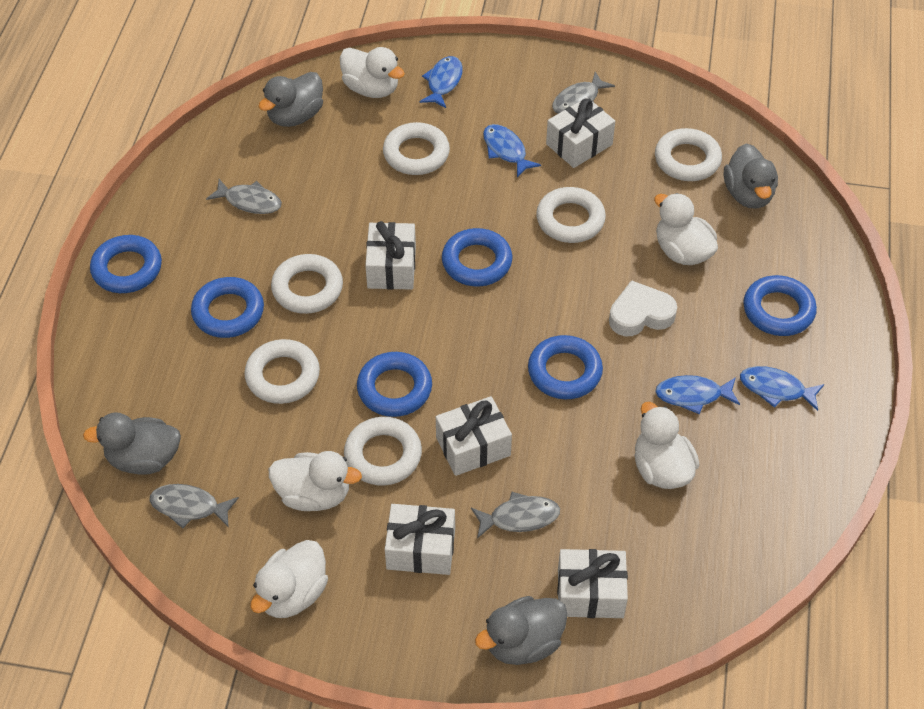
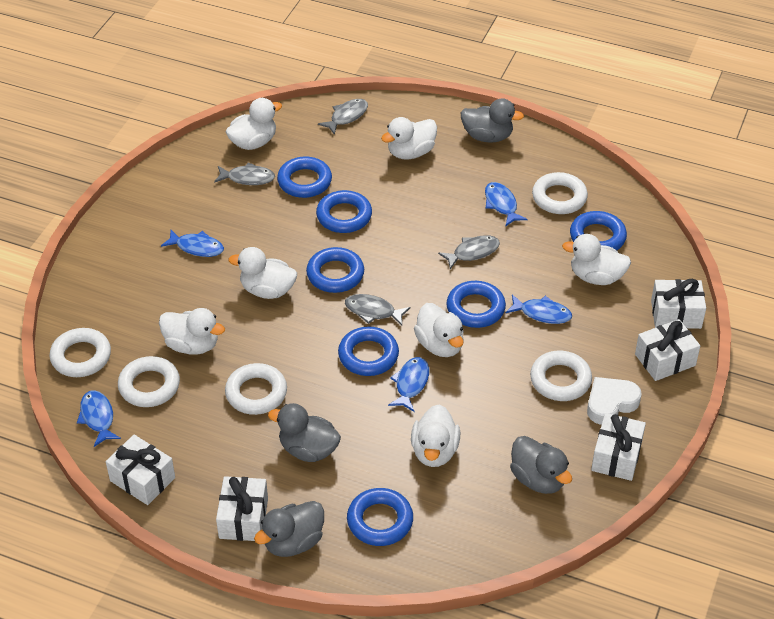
blue fish: [419,56,463,108] [483,124,541,178] [655,375,740,414] [740,366,824,411] = 4 -> [77,390,121,447] [161,230,224,257] [388,357,429,412] [485,182,528,227] [506,294,572,324] = 5
blue ring: [90,235,162,293] [191,277,264,338] [357,352,432,417] [442,228,512,287] [528,335,603,399] [743,275,817,336] = 6 -> [277,156,332,198] [306,247,364,293] [316,190,372,233] [338,327,399,376] [347,488,413,546] [446,281,506,328] [570,211,627,250] = 7
white duck: [251,540,328,618] [269,451,362,511] [340,47,405,98] [634,402,699,489] [654,193,718,265] = 5 -> [159,308,225,355] [226,98,282,150] [228,247,297,299] [381,117,437,159] [411,404,460,467] [414,303,464,357] [562,234,631,285] = 7
white ring: [244,339,320,404] [271,254,343,314] [344,417,422,485] [383,122,450,175] [536,187,606,243] [655,128,722,181] = 6 -> [49,328,111,377] [118,356,180,407] [225,363,287,415] [530,351,592,401] [532,172,588,214] = 5

